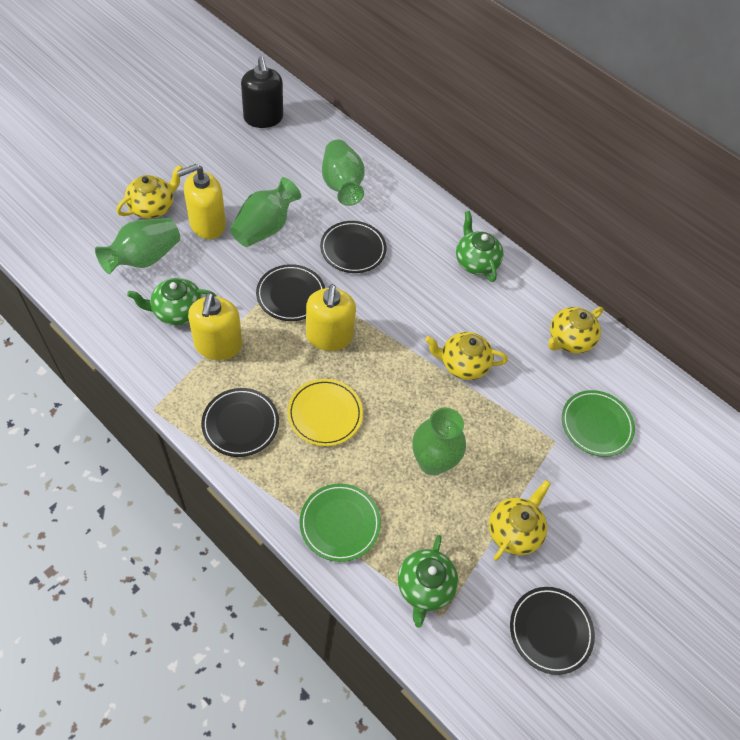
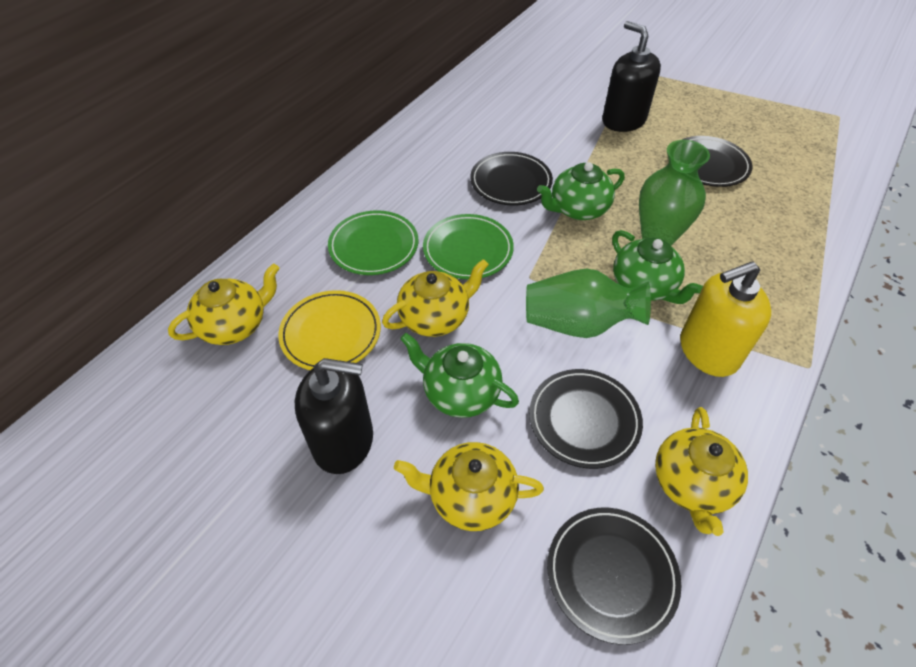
black soap dispenser: [241,56,283,128] = 1 -> [295,358,373,474] [602,21,661,132] = 2
green vase: [95,218,180,274] [230,177,301,247] [322,140,365,206] [412,408,466,476] = 4 -> [526,268,651,338] [639,140,710,245] = 2
yellow soap dispenser: [177,164,226,239] [188,293,242,360] [306,284,356,351] = 3 -> [680,261,771,377] = 1

